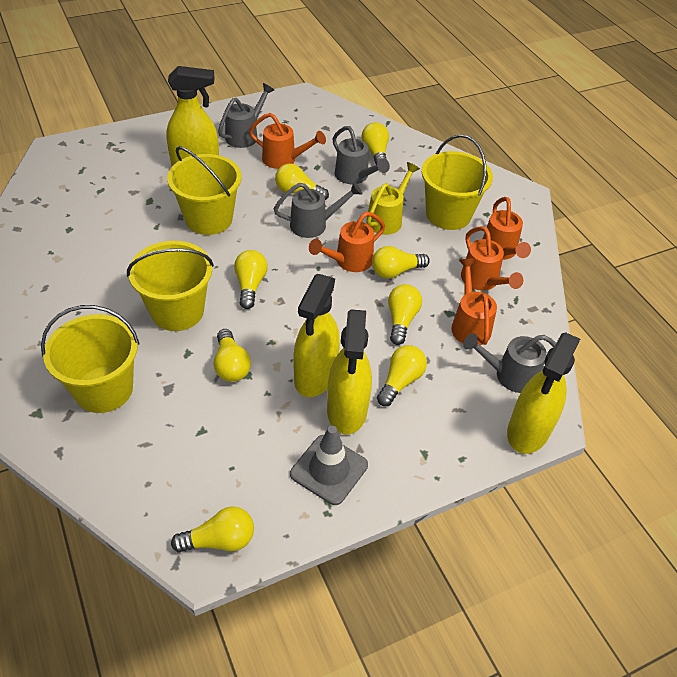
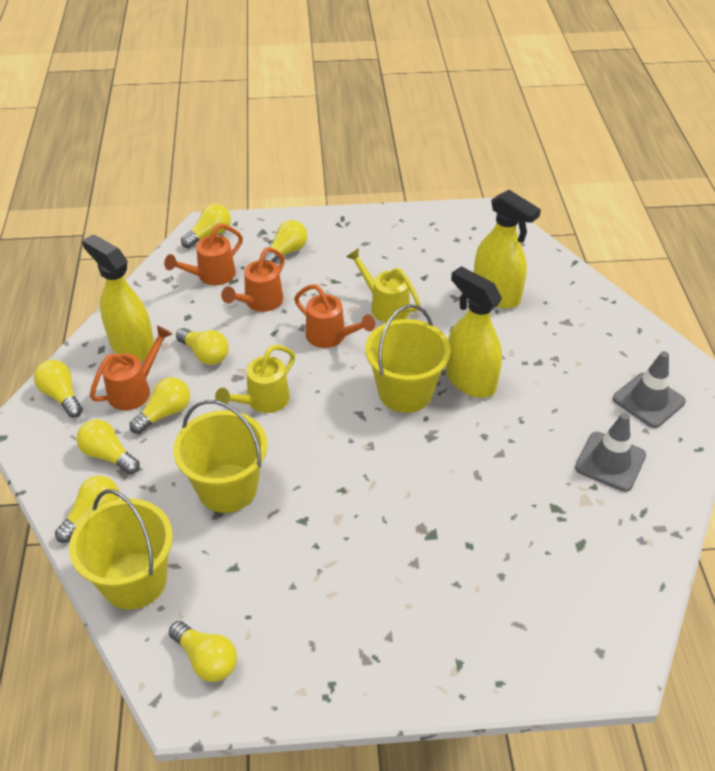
grey traffic cone: [290,426,368,505] = 1 -> [575,413,646,492] [613,351,686,428] = 2
grey watering can: [218,83,274,148] [274,182,363,238] [332,126,390,184] [463,333,556,393] = 4 -> none = 0
orange watering can: [249,113,326,169] [309,212,385,272] [451,258,497,345] [461,226,523,291] [483,197,531,260] = 5 -> [90,326,172,410] [164,224,243,285] [221,247,285,312] [294,284,375,348] = 4
yellow bucket: [41,305,139,413] [127,241,214,331] [167,146,242,235] [422,134,493,230] = 4 -> [69,489,173,610] [173,400,268,513] [365,304,451,413] = 3
yellow spray bottle: [166,66,219,166] [294,274,340,397] [327,309,372,435] [507,332,580,454] = 4 -> [82,235,154,362] [446,266,502,398] [474,190,541,308] = 3
yellow watering can: [366,162,420,235] = 1 -> [215,345,295,413] [346,248,421,323] = 2

